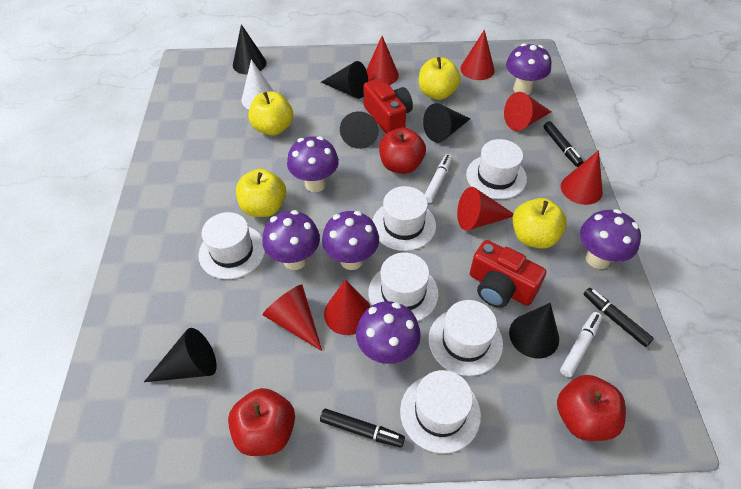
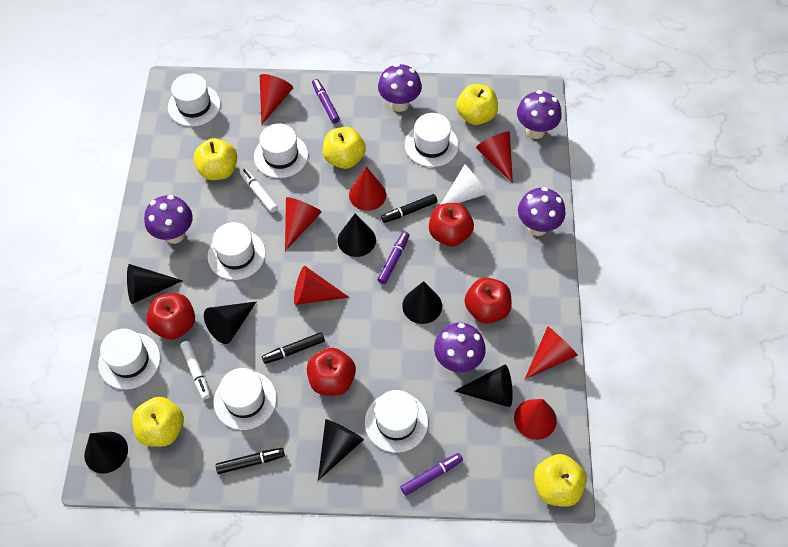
black cone: [144,328,217,382] [233,24,266,74] [321,61,368,99] [340,111,379,149] [423,103,470,143] [509,303,559,359] = 6 -> [84,432,128,474] [127,264,183,304] [204,301,257,344] [318,419,364,480] [338,214,376,257] [402,281,442,324] [455,365,513,407] = 7
purple marker: none = 0 -> [312,79,340,123] [377,231,410,284] [401,453,463,496] = 3
purple mushroom: [262,210,320,270] [287,136,339,192] [322,211,379,270] [356,301,421,364] [506,43,551,95] [580,209,641,269] = 6 -> [144,195,193,244] [378,64,422,112] [434,323,486,372] [517,90,562,139] [518,187,566,236] = 5
red apple: [228,388,295,456] [379,128,426,174] [557,375,626,441] = 3 -> [146,293,195,340] [307,348,356,396] [429,203,474,247] [465,278,512,324] = 4
red camera: [363,78,413,134] [470,240,546,308] = 2 -> none = 0
white hat: [198,212,265,279] [368,252,439,321] [372,186,436,251] [400,370,481,453] [428,300,503,376] [466,139,527,199] = 6 -> [98,329,160,389] [168,73,221,126] [208,222,266,280] [214,368,277,430] [254,123,308,178] [365,390,428,453] [405,113,459,167] = 7
yellow apple: [236,169,286,217] [248,91,293,136] [419,57,461,100] [513,198,567,249] = 4 -> [132,397,184,447] [193,138,237,180] [323,127,366,169] [456,84,498,125] [534,454,587,507] = 5

